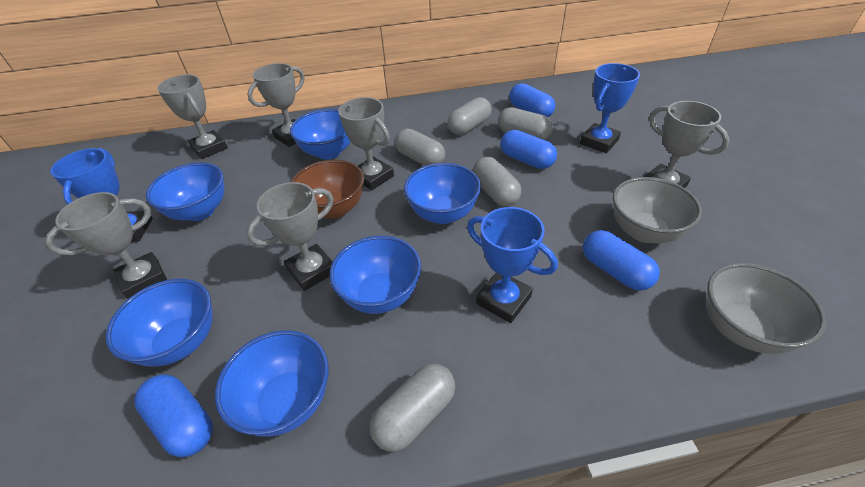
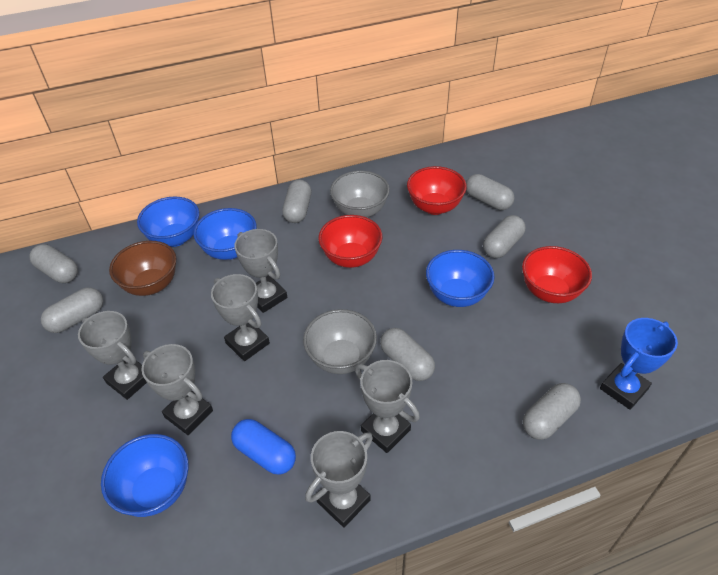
blue bowl: [106,279,213,367] [146,163,224,221] [215,330,328,437] [290,109,351,160] [330,236,421,314] [404,163,481,224] = 6 -> [101,434,189,517] [137,197,199,247] [193,208,257,260] [426,250,495,307] = 4
blue capsule: [134,374,213,457] [500,130,557,169] [509,83,555,117] [583,230,660,291] = 4 -> [231,419,296,475] = 1
blue trophy: [50,148,153,242] [467,207,558,323] [580,63,640,153] = 3 -> [600,318,678,410] = 1
grey capsule: [370,363,455,452] [395,129,445,166] [447,97,492,135] [473,157,522,206] [498,107,553,140] = 5 -> [29,244,78,283] [41,287,103,333] [282,180,311,223] [380,328,435,381] [466,174,514,210] [483,215,525,258] [522,383,581,440] = 7
red bowl: none = 0 -> [318,215,382,268] [407,166,467,215] [522,246,592,303] = 3

